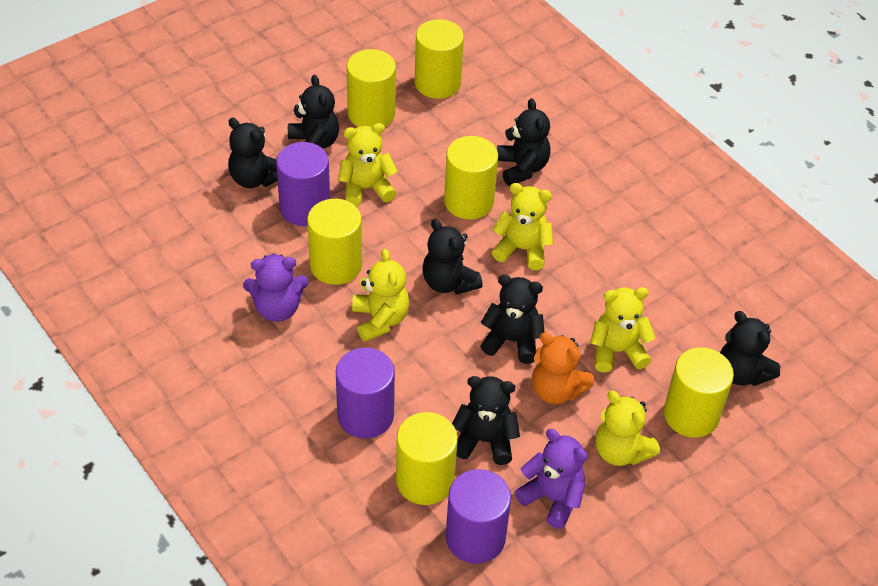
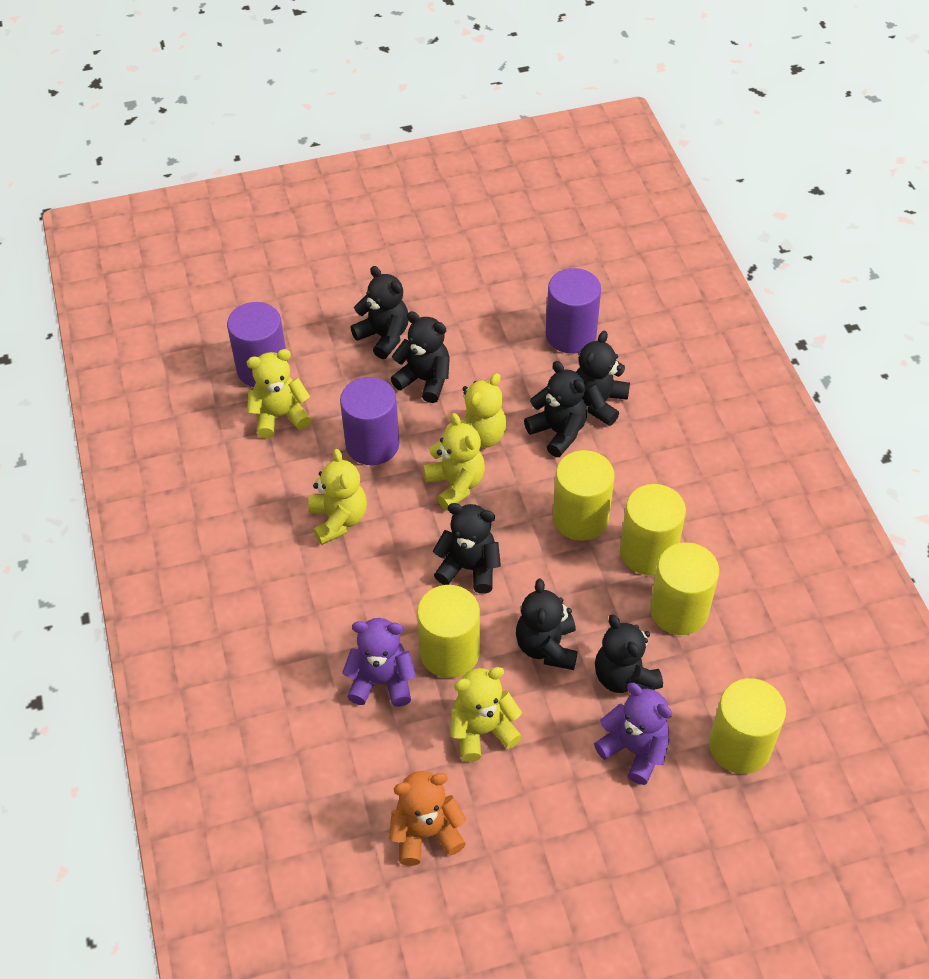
yellow cylinder: [307,199,362,285] [347,49,396,127] [396,412,458,505] [415,19,464,99] [444,136,498,220] [664,347,734,438] = 6 -> [417,585,480,678] [553,450,615,541] [620,484,686,575] [650,542,719,635] [709,678,786,774] = 5

